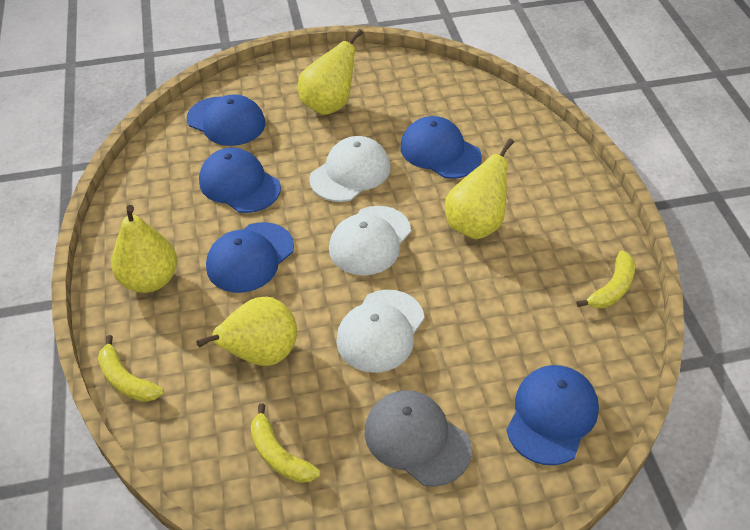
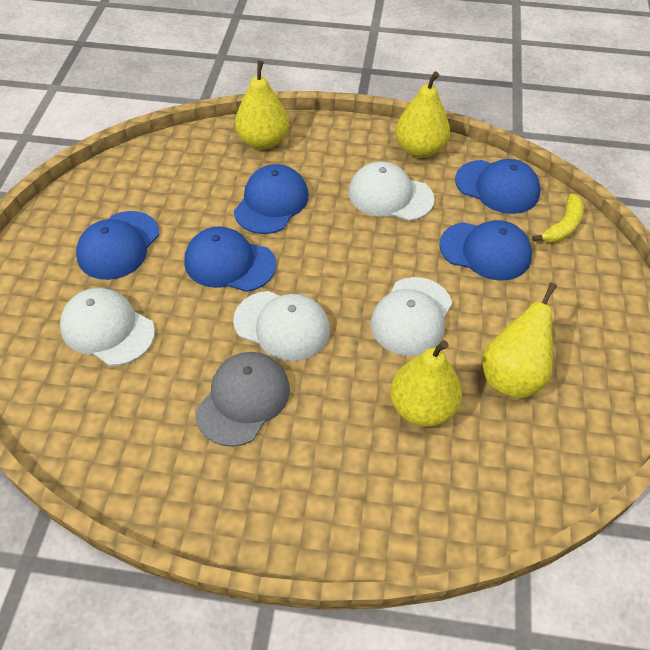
white cap: [309,136,391,202] [329,206,411,276] [336,290,425,373] = 3 -> [60,288,155,366] [233,291,330,361] [348,161,435,221] [371,277,452,356] = 4
yellow banana: [98,335,164,402] [251,403,320,483] [577,250,635,308] = 3 -> [532,194,584,243] = 1

